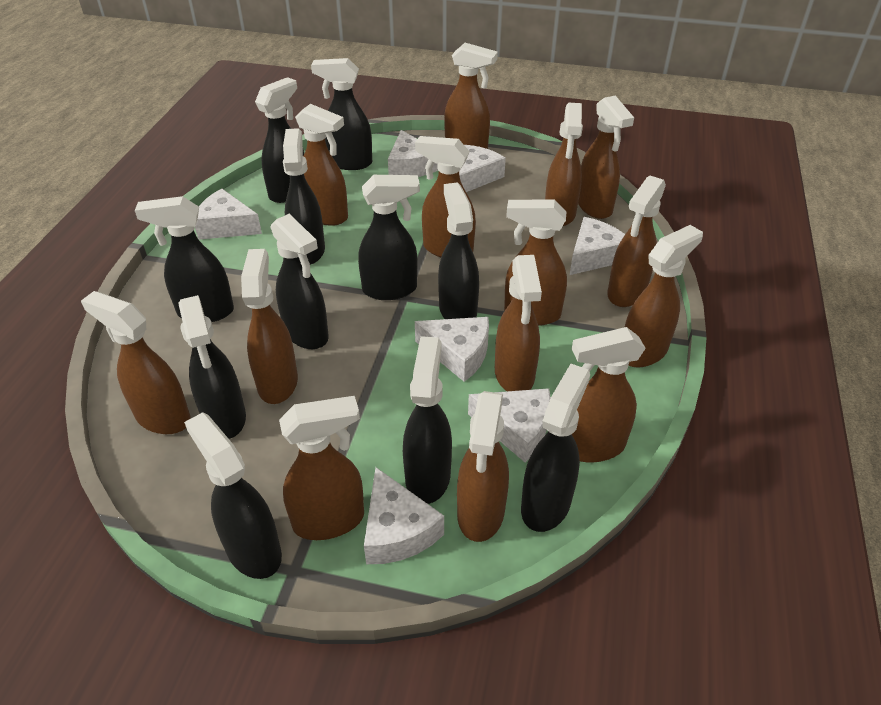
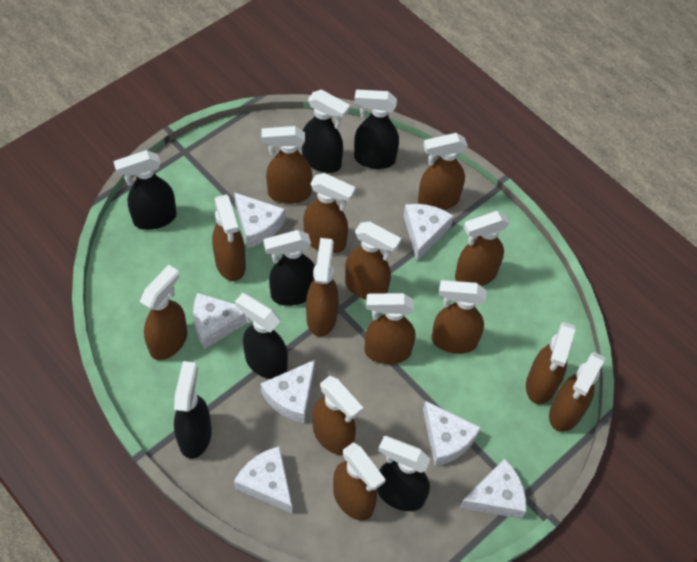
black spray bottle: [135,196,234,322] [178,295,246,439] [184,412,282,579] [255,77,304,203] [270,214,329,349] [283,128,325,265] [311,58,372,170] [358,175,420,300] [403,336,452,504] [438,182,479,319] [521,364,590,532] = 11 -> [113,150,177,230] [174,361,212,459] [235,293,288,379] [264,230,315,306] [302,89,350,173] [354,90,399,169] [377,436,431,511] = 7

